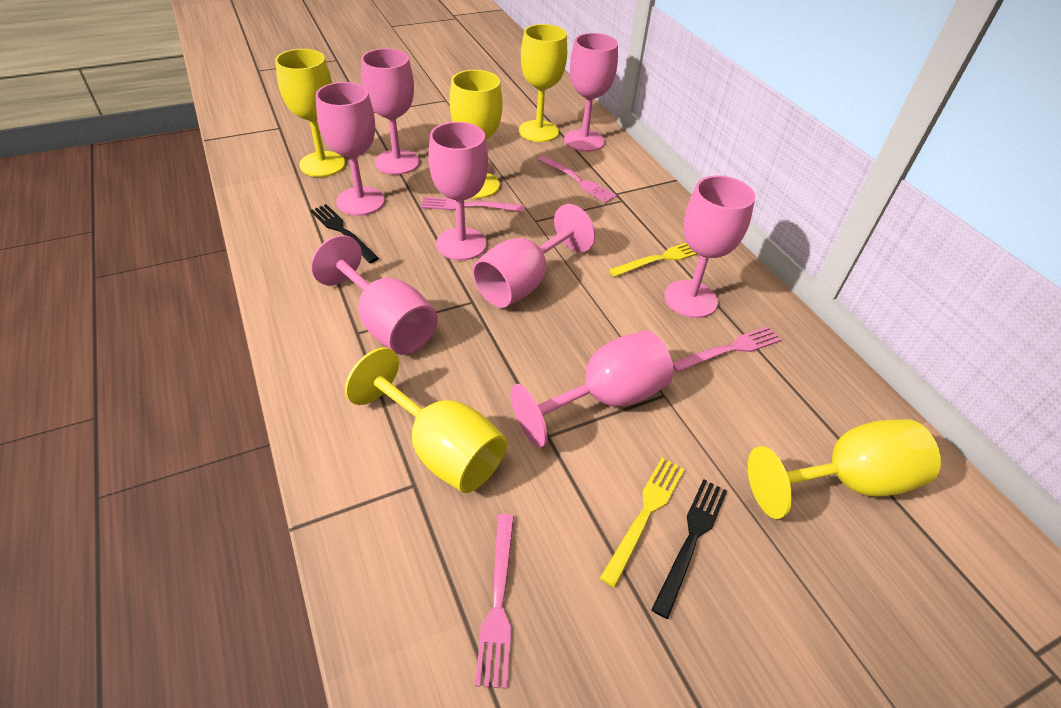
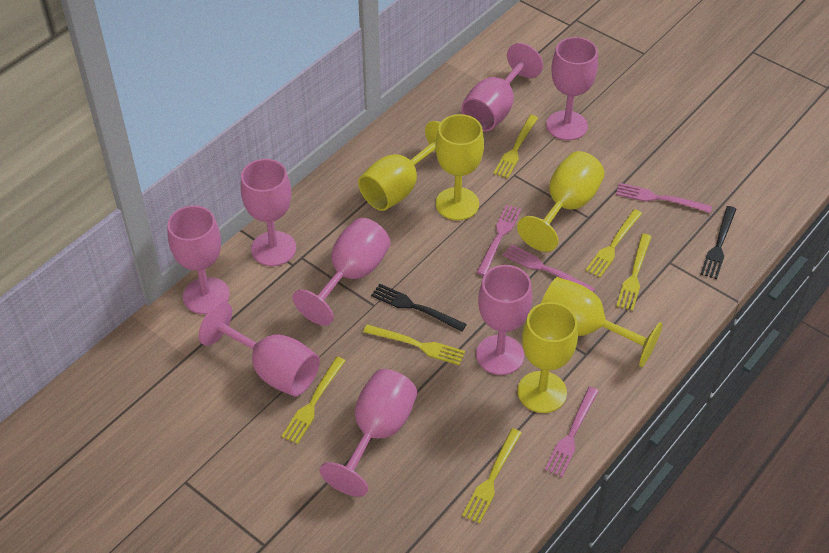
yellow fork: [600,458,685,588] [609,243,697,277] = 2 -> [281,357,346,444] [363,324,465,365] [462,428,522,524] [493,115,538,178] [585,209,642,278] [616,234,652,311] = 6

